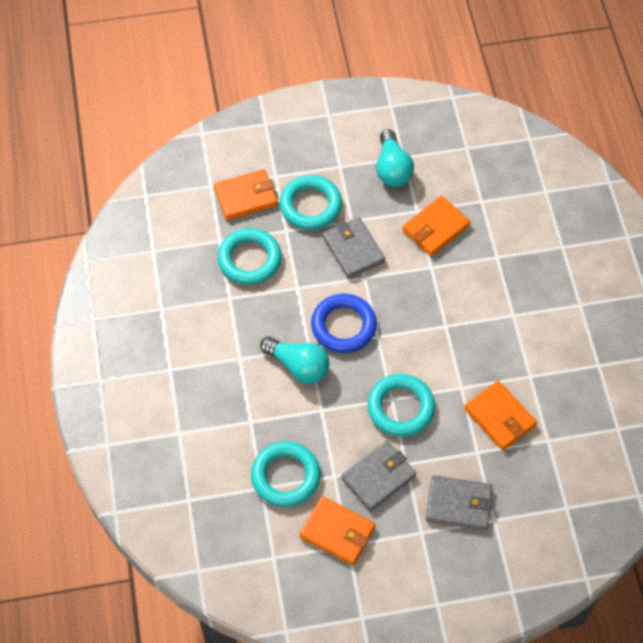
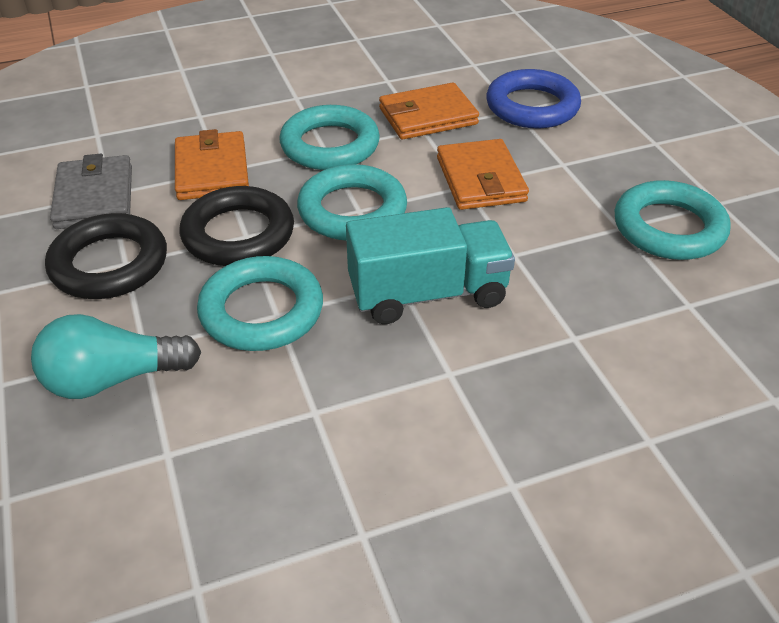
black ring: none = 0 -> [45,213,167,299] [180,186,294,266] = 2
grey wallet: [323,217,385,279] [341,441,416,511] [426,475,493,530] = 3 -> [50,154,132,229] = 1
orange wallet: [214,169,278,220] [299,496,375,565] [402,196,470,256] [464,381,537,450] = 4 -> [175,129,249,200] [379,83,479,139] [437,139,529,210] = 3
turquoise light bulb: [260,337,329,384] [376,129,414,187] = 2 -> [31,314,201,399] = 1
turquoise truck: none = 0 -> [346,207,515,324] = 1

